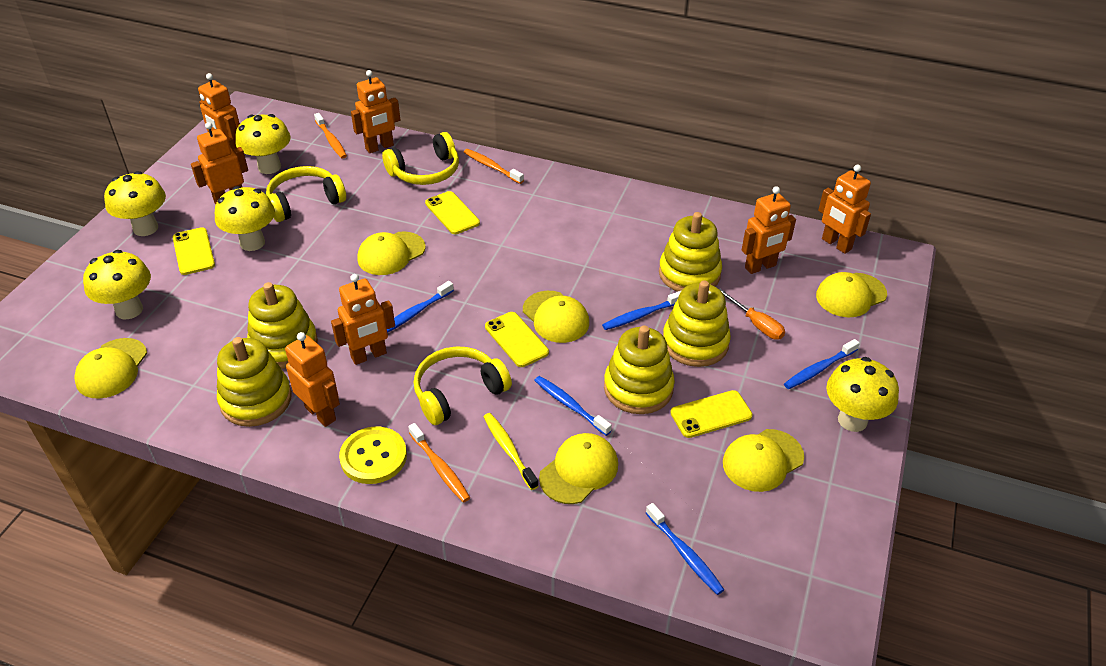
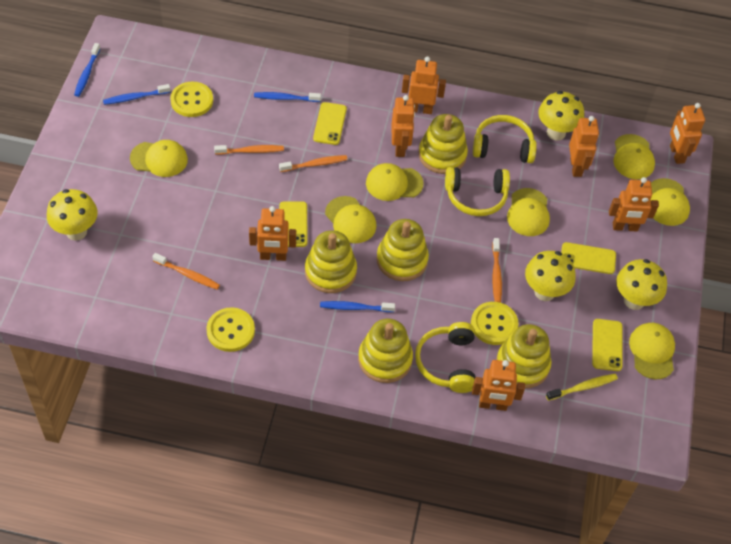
blue toothbrush: [387,281,454,333] [534,376,612,436] [602,291,681,330] [646,503,724,595] [784,339,860,389] = 5 -> [74,43,101,97] [103,84,171,105] [254,92,321,102] [320,301,395,312] = 4
orange screwdriver: [719,289,785,339] = 1 -> none = 0
orange toothbrush: [314,113,347,159] [408,423,470,503] [464,149,524,184] = 3 -> [152,253,220,290] [214,145,284,155] [279,155,348,172] [492,238,502,303] = 4
yellow button: [339,426,407,484] = 1 -> [170,82,213,117] [206,307,255,352] [471,302,519,345] = 3
yellow cap: [74,338,147,399] [357,231,426,275] [523,291,589,343] [539,433,618,504] [723,429,804,492] [816,272,887,317] = 6 -> [130,140,188,177] [325,196,376,243] [366,163,424,201] [507,188,550,236] [613,134,655,179] [629,323,675,379] [651,178,690,226] = 7
yellow mushroom: [83,250,151,319] [104,171,166,236] [215,186,275,251] [235,114,291,174] [826,357,899,432] = 5 -> [47,189,98,241] [525,251,576,301] [538,91,584,140] [616,259,667,310] = 4

